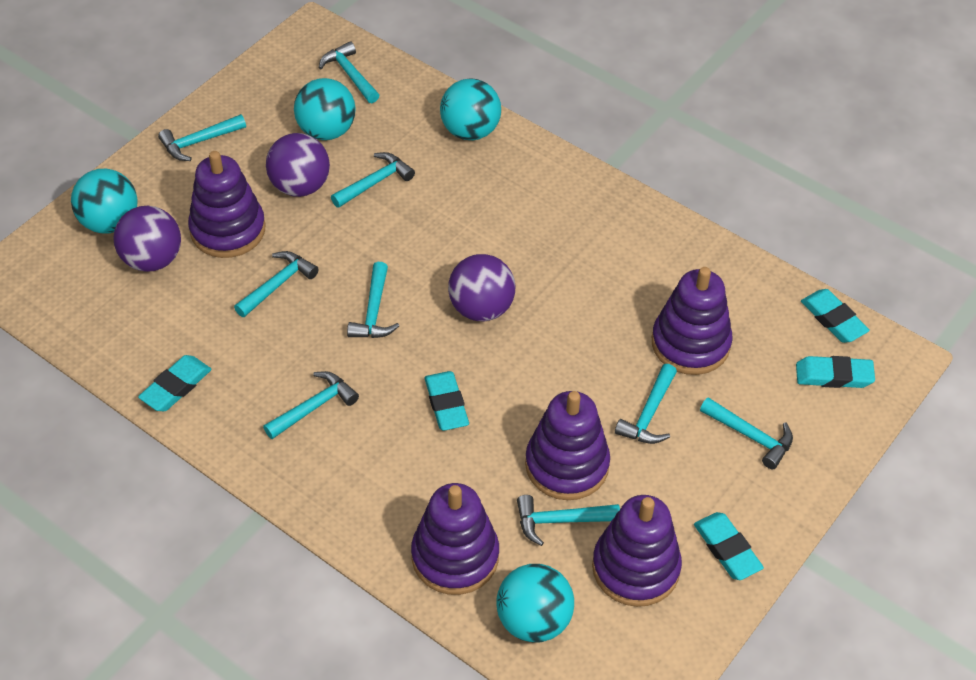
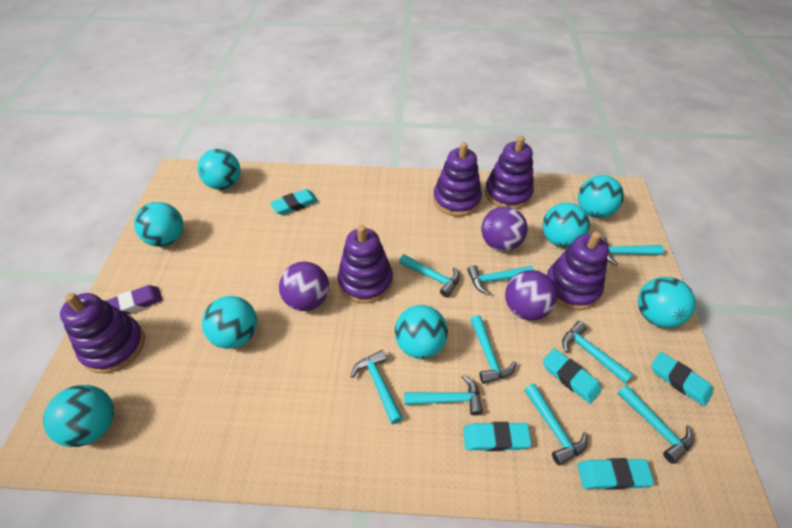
purple eraser: none = 0 -> [106,285,162,314] = 1
turquoise ball: [71,169,138,233] [294,78,356,140] [440,78,501,140] [496,564,574,643] = 4 -> [43,385,114,447] [134,202,183,247] [198,149,241,190] [202,296,257,349] [395,305,448,359] [543,203,590,248] [578,175,624,218] [638,277,696,328] = 8

